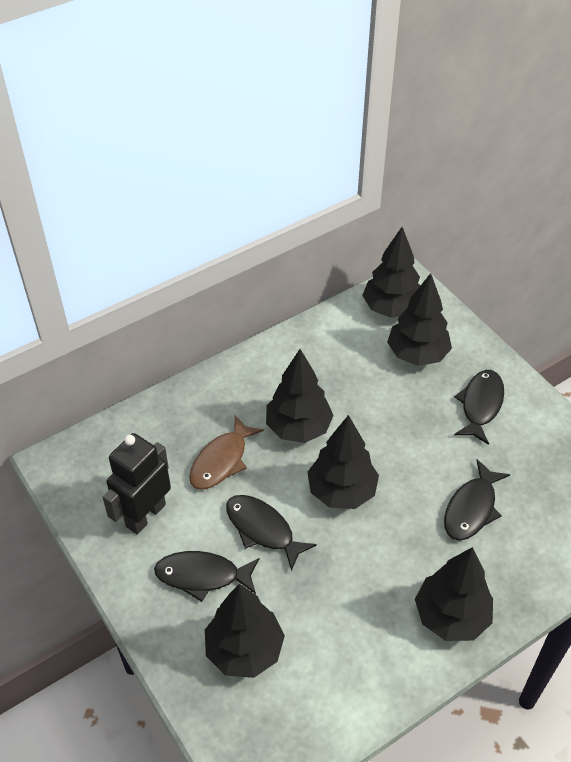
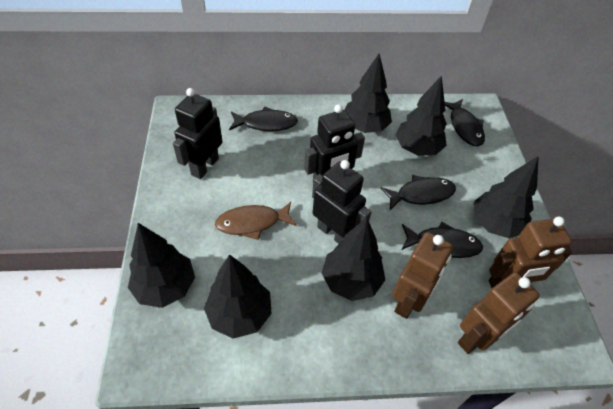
black robot: [103,433,171,534] = 1 -> [173,88,223,179] [304,104,365,179] [312,160,371,244] = 3
brown robot: none = 0 -> [392,232,453,319] [458,272,540,354] [489,216,572,288] = 3

